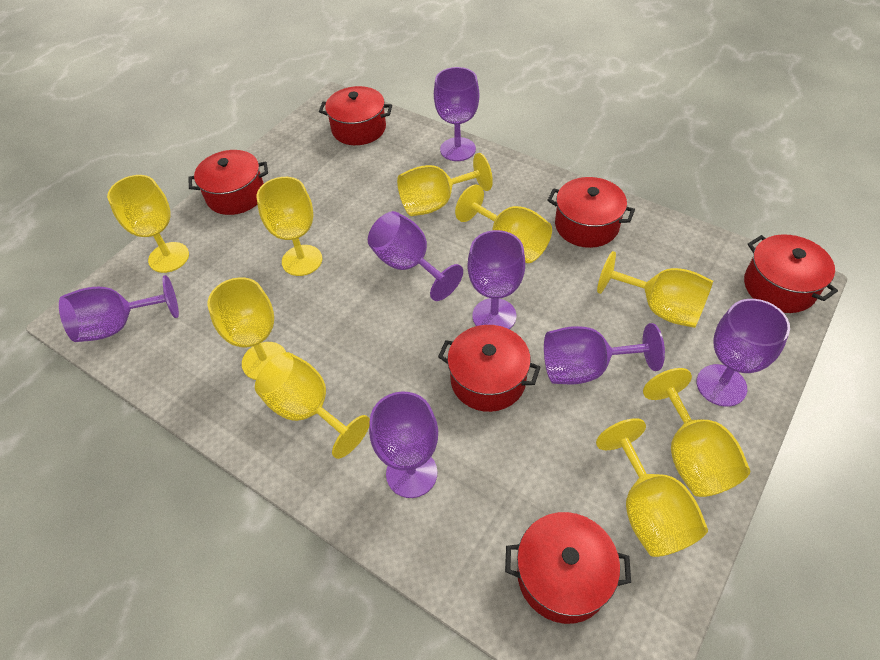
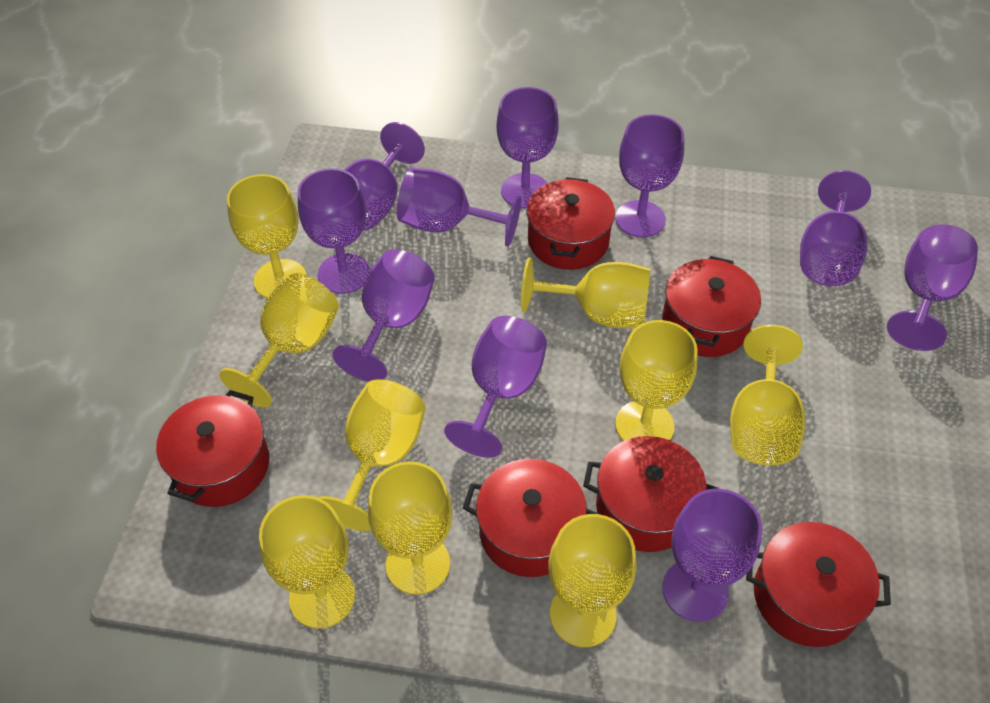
purple goblet: [59,275,179,342] [368,211,463,301] [369,392,438,498] [434,67,479,161] [468,230,525,329] [544,323,665,384] [697,299,790,407] = 7 -> [298,168,370,294] [333,249,435,382] [344,122,425,230] [397,168,521,247] [444,316,547,458] [496,87,559,209] [616,114,684,238] [662,488,762,622] [800,170,871,286] [887,225,978,351] = 10

